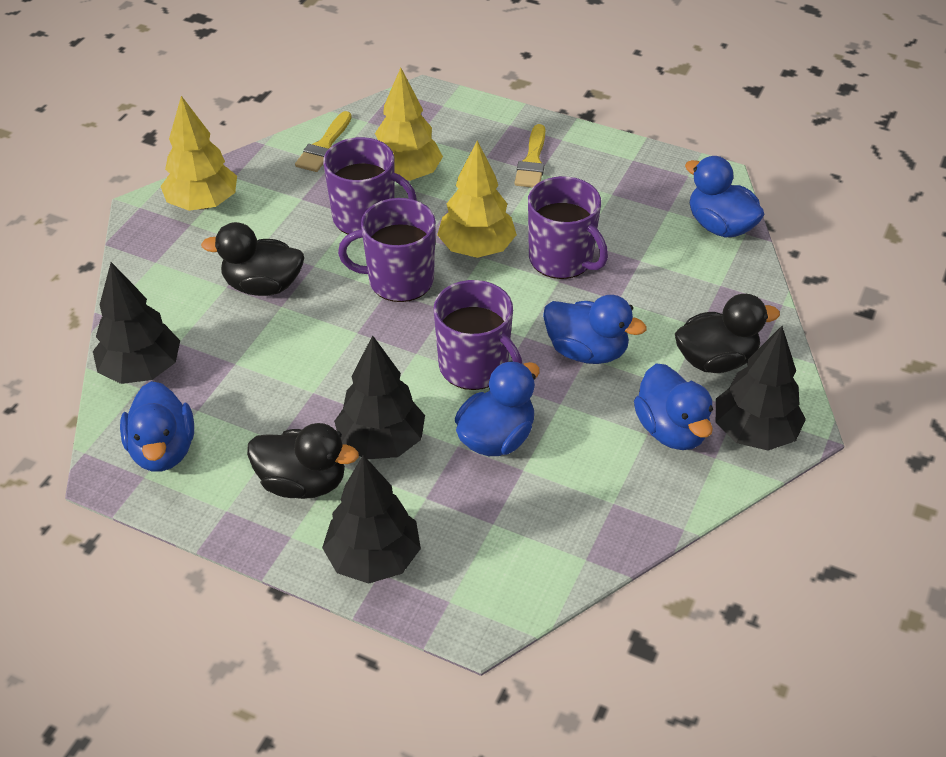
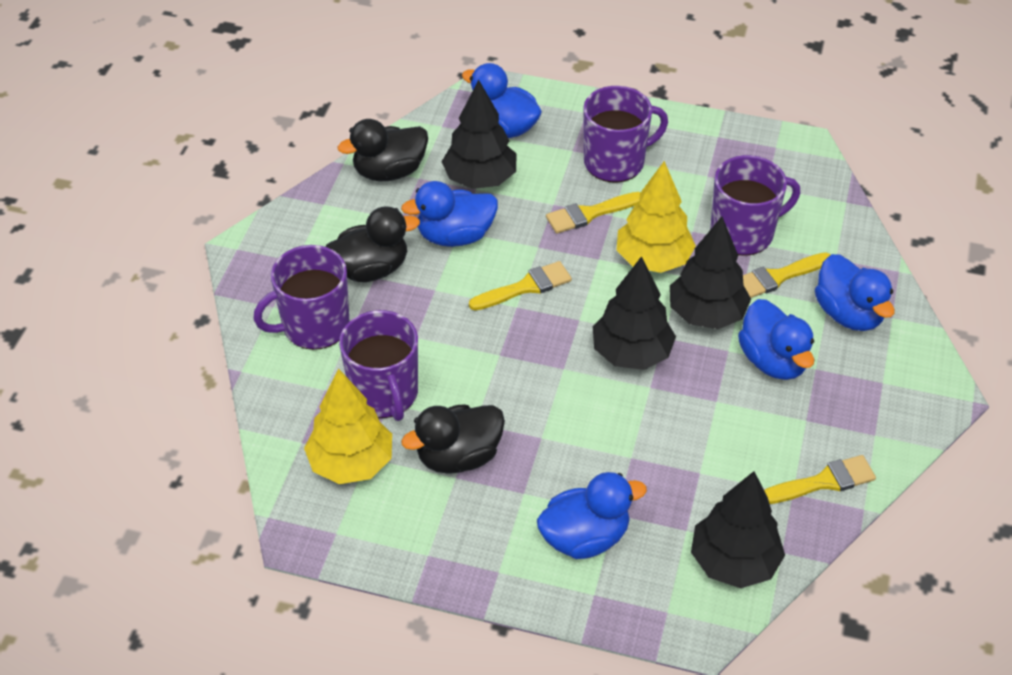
yellow brush: [295,111,352,172] [514,124,545,188] = 2 -> [469,261,572,311] [546,192,640,234] [743,252,830,298] [764,455,876,504] = 4
yellow tree: [160,96,237,211] [375,68,443,181] [437,141,517,258] = 3 -> [304,369,392,484] [617,161,696,273] = 2

